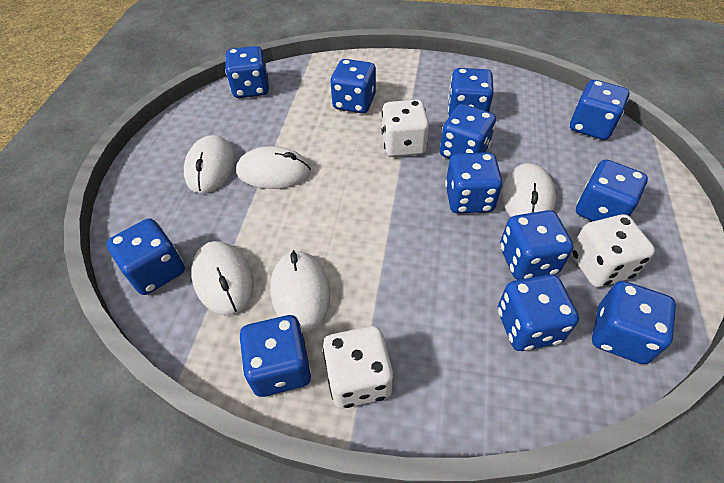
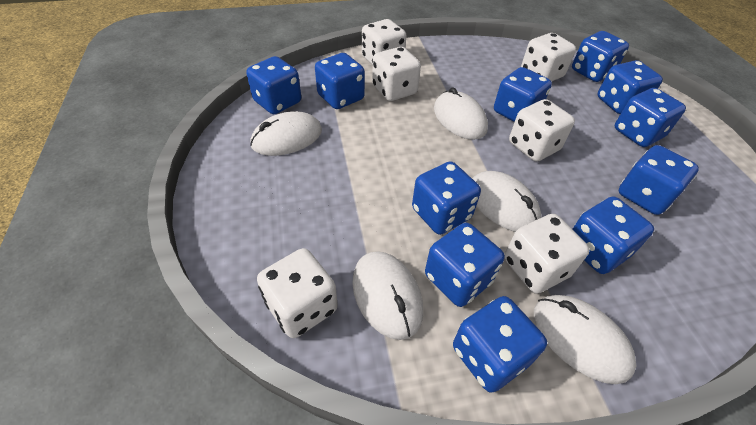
blue dice: [107,218,185,295] [225,46,269,98] [239,315,311,397] [330,59,376,113] [440,104,496,159] [445,152,503,213] [448,68,494,116] [498,274,579,351] [500,210,574,280] [570,80,630,140] [576,159,648,221] [592,281,676,364] = 12 -> [246,56,301,114] [315,53,365,109] [412,161,481,235] [425,223,505,307] [453,296,547,392] [494,67,552,122] [572,31,629,82] [573,196,654,274] [597,60,663,114] [615,88,686,147] [619,145,699,215] = 11
white dice: [323,326,393,408] [381,100,429,157] [571,214,655,287] = 3 -> [257,248,338,338] [362,19,406,65] [372,47,421,101] [505,214,590,294] [509,99,575,162] [521,33,576,81] = 6

